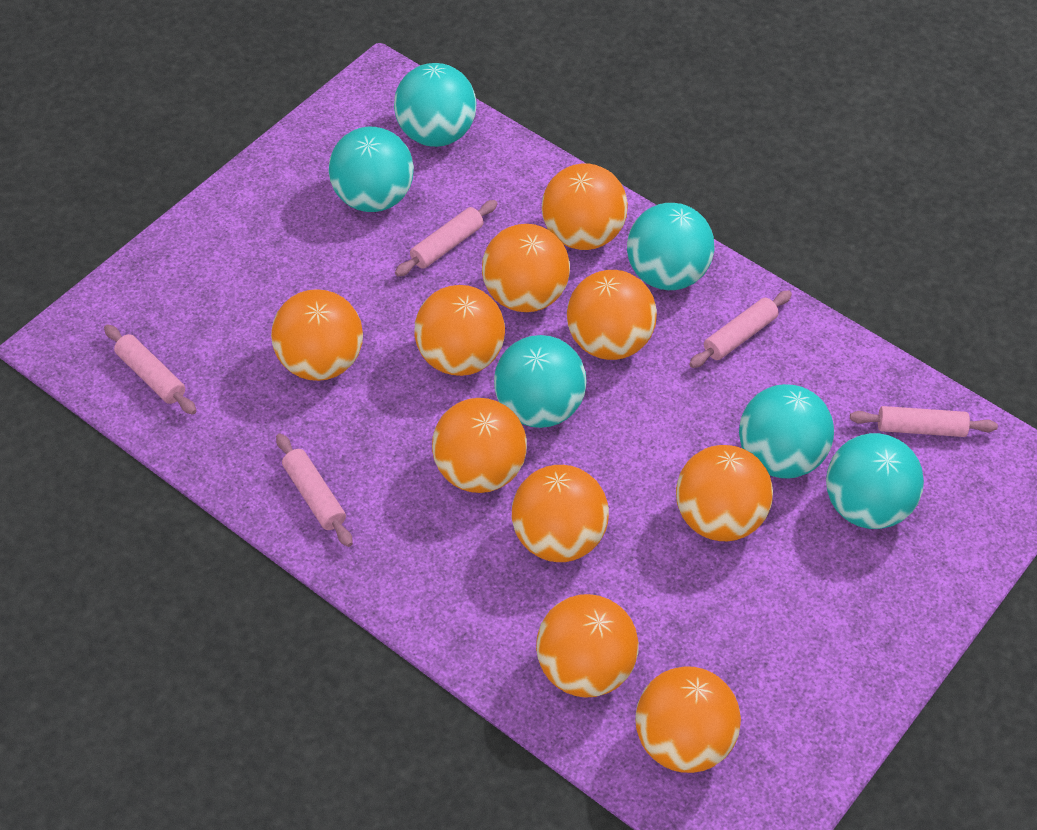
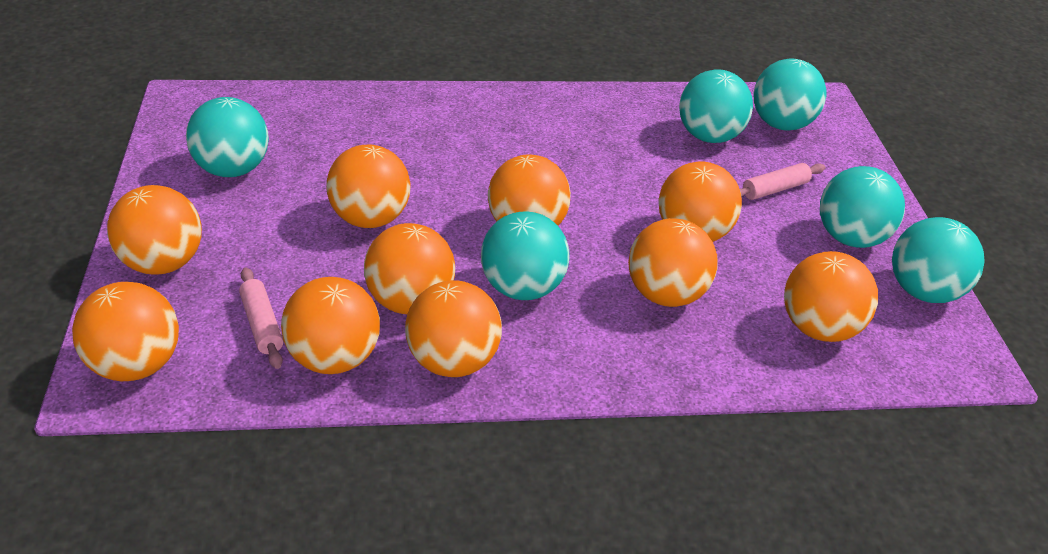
pink rolling pin: [104,324,196,415] [276,433,353,547] [395,200,497,277] [689,290,792,368] [850,406,998,437] = 5 -> [239,267,283,369] [740,163,826,200] = 2

